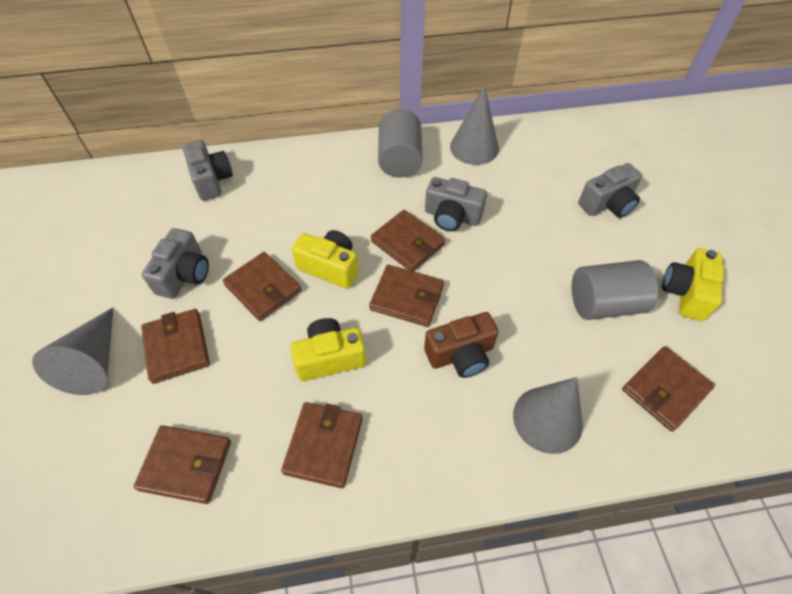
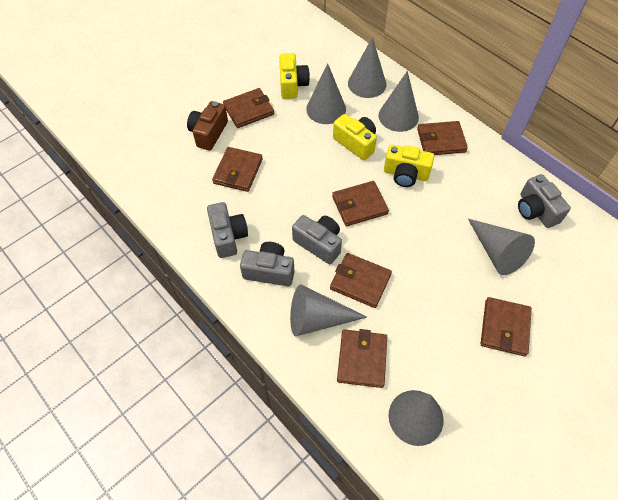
grey cone: [32,307,114,395] [450,85,499,165] [513,377,583,454] = 3 -> [290,284,367,336] [306,63,346,124] [348,37,386,98] [378,71,419,132] [388,390,444,446] [468,219,535,275] = 6
grey cylinder: [378,109,423,178] [572,260,658,320] = 2 -> none = 0

